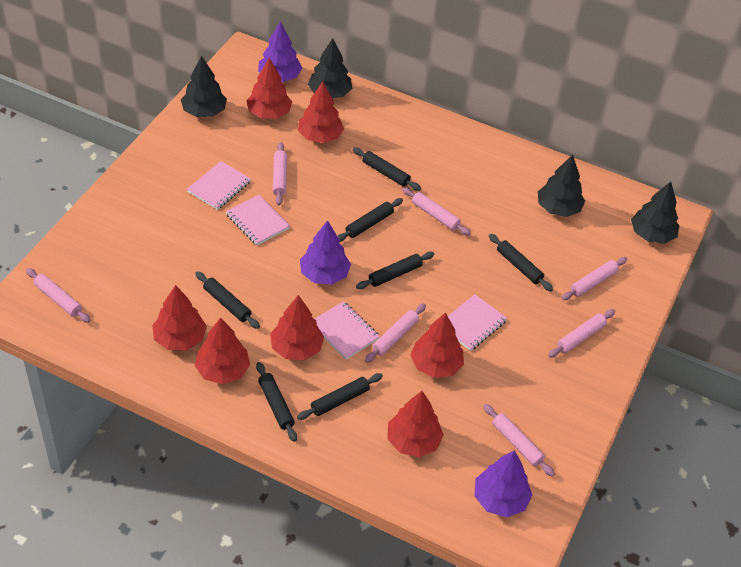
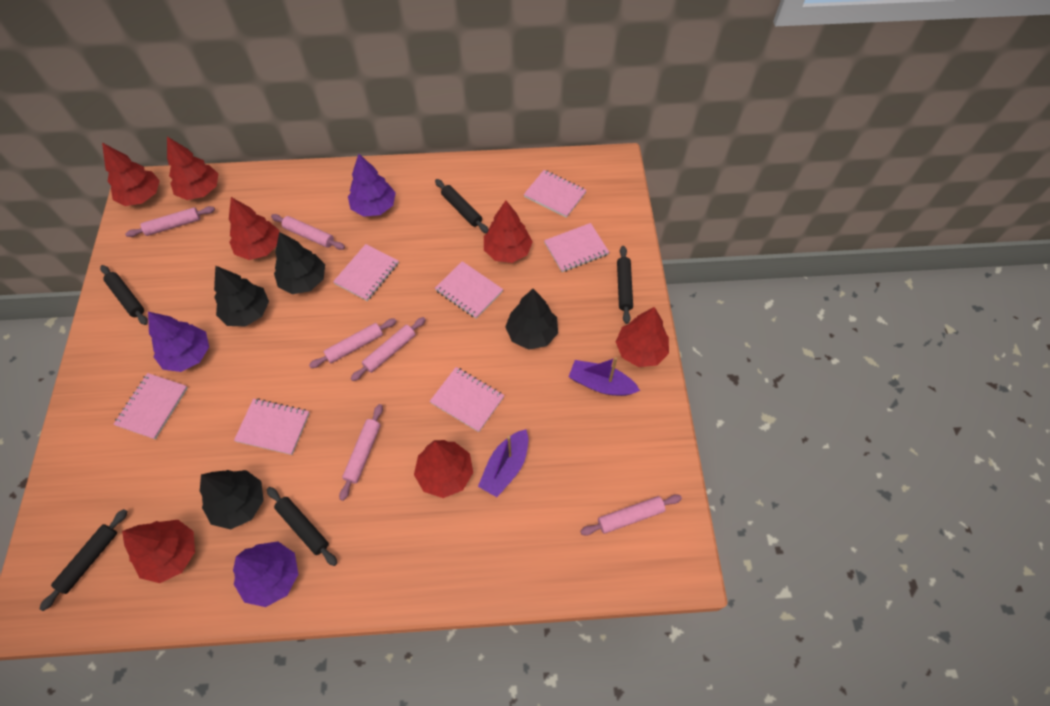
black rolling pin: [195,271,260,329] [256,362,297,442] [297,373,383,420] [338,198,403,242] [353,147,421,191] [356,251,434,289] [489,234,553,291] = 7 -> [39,509,128,611] [100,265,148,325] [267,487,337,566] [435,179,488,233] [617,246,633,324] = 5
pink notebook: [187,161,251,210] [226,195,290,245] [315,301,380,360] [448,294,507,351] = 4 -> [113,373,188,439] [234,398,310,455] [333,244,399,301] [430,367,504,432] [435,261,503,319] [524,170,587,218] [544,223,609,272] = 7
pink rolling pin: [26,268,91,323] [273,142,287,205] [365,303,426,363] [402,187,471,236] [483,404,555,477] [548,309,615,358] [562,257,627,300] = 7 -> [125,206,215,237] [271,214,345,250] [309,318,397,368] [339,404,383,501] [350,317,426,381] [580,494,682,536] = 6
purple boat: none = 0 -> [478,429,528,497] [569,357,640,396] = 2

